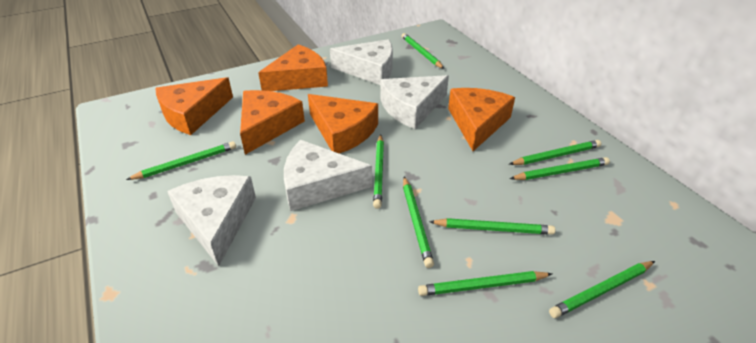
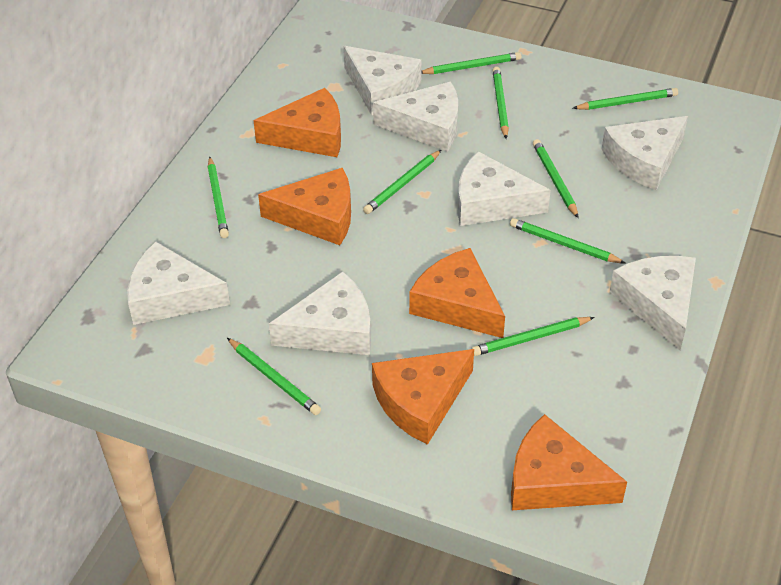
white cheese: [167,175,256,266] [284,140,372,211] [330,39,393,85] [380,75,449,129] = 4 -> [127,242,230,325] [269,271,371,355] [344,46,422,115] [373,82,458,152] [458,151,551,226] [602,116,688,190] [609,256,696,350] = 7

